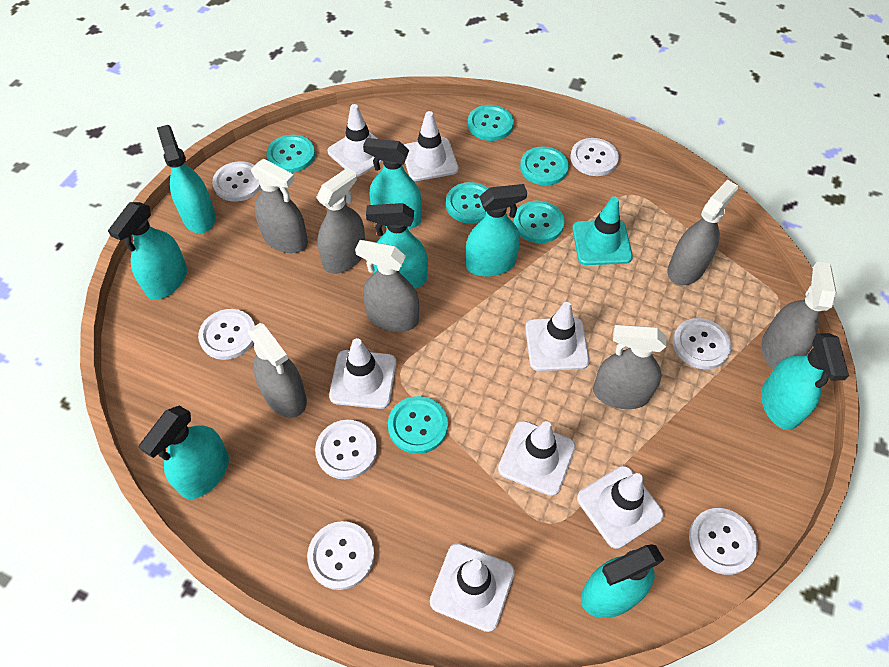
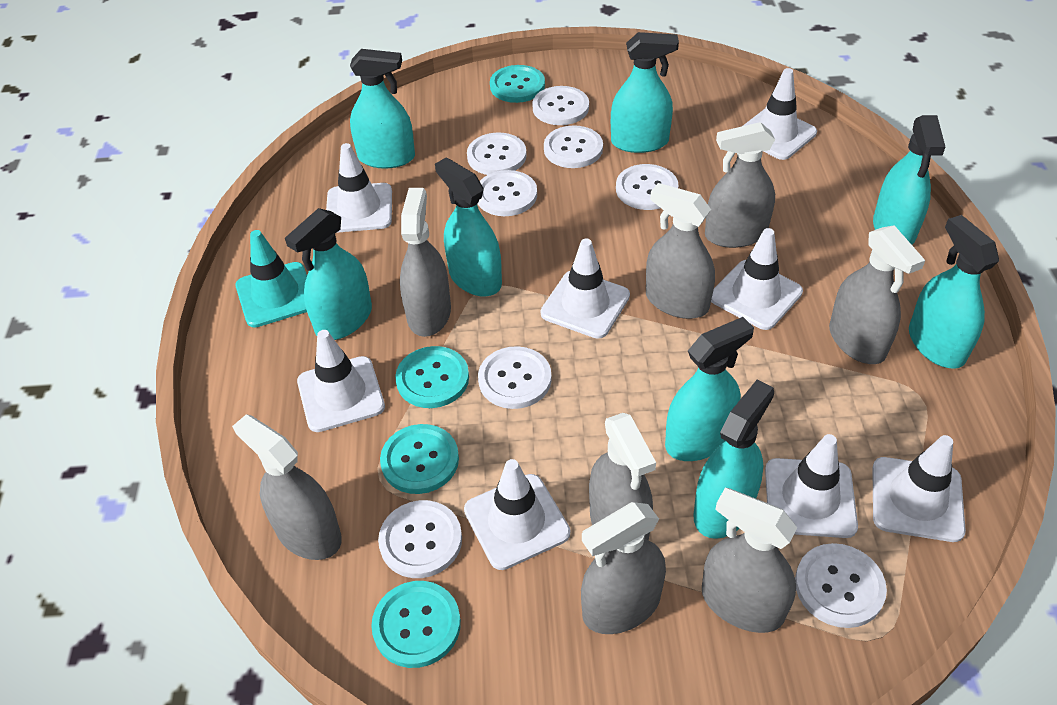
grey spray bottle: [248,323,307,418] [251,159,308,253] [316,168,365,274] [355,240,419,332] [593,325,666,409] [668,180,738,285] [762,262,837,370] = 7 -> [232,414,342,560] [400,188,451,337] [581,502,666,634] [589,413,656,540] [646,183,715,319] [702,488,797,633] [705,122,775,248] [829,225,925,364] = 8
turquoise button: [267,135,315,173] [388,396,448,454] [446,182,488,224] [468,105,514,141] [513,201,565,243] [520,147,569,185] = 6 -> [371,581,461,668] [380,424,459,494] [395,346,469,408] [490,65,545,103] = 4
white button: [198,309,255,360] [212,161,261,202] [307,521,375,590] [315,420,377,479] [570,138,619,176] [673,318,731,369] [689,508,758,575] = 7 -> [378,500,462,578] [467,133,527,175] [477,170,537,216] [478,346,552,409] [532,86,589,125] [544,125,603,168] [616,164,679,210] [795,543,887,628] = 8
white traffic cone: [327,104,383,177] [329,338,396,409] [404,111,459,181] [430,543,515,632] [498,421,576,496] [525,302,590,371] [577,466,664,549] = 7 -> [297,330,385,432] [326,143,392,233] [464,459,570,570] [541,238,630,339] [711,228,803,330] [743,68,817,160] [765,434,858,538] [872,435,966,542] = 8

